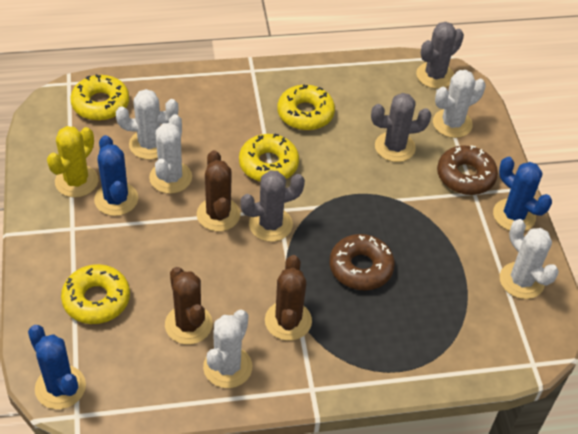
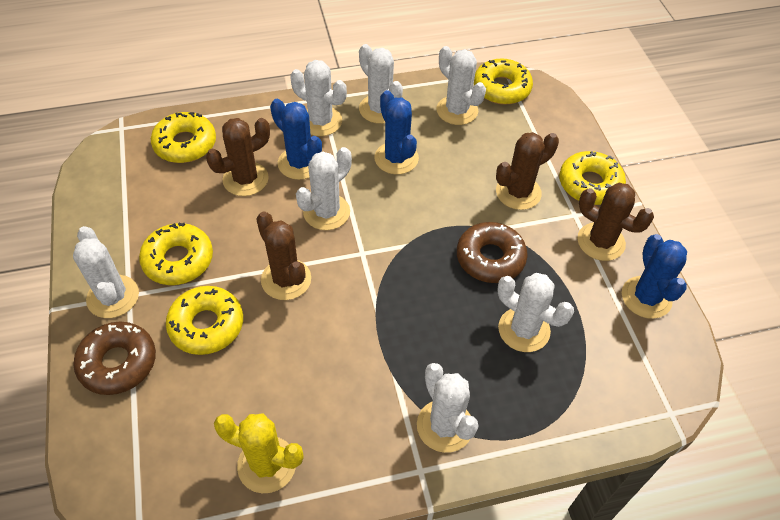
brown cactus: [165,267,213,344] [197,150,240,231] [265,255,312,341] = 3 -> [206,118,270,196] [256,212,311,300] [496,132,559,210] [577,183,654,261] = 4
grey cactus: [240,170,305,242] [371,93,432,162] [416,22,464,89] = 3 -> none = 0
white cactus: [116,89,178,160] [149,114,192,194] [203,309,252,388] [433,70,486,138] [500,219,559,299] = 5 -> [73,226,139,318] [290,60,347,136] [296,147,352,230] [359,44,403,124] [417,363,479,453] [436,46,486,125] [498,273,574,352] = 7
yellow donut: [61,264,130,324] [70,74,129,121] [239,134,299,182] [277,85,335,130] = 4 -> [139,222,213,285] [151,112,216,163] [166,286,243,355] [474,58,533,105] [559,151,626,205] = 5

